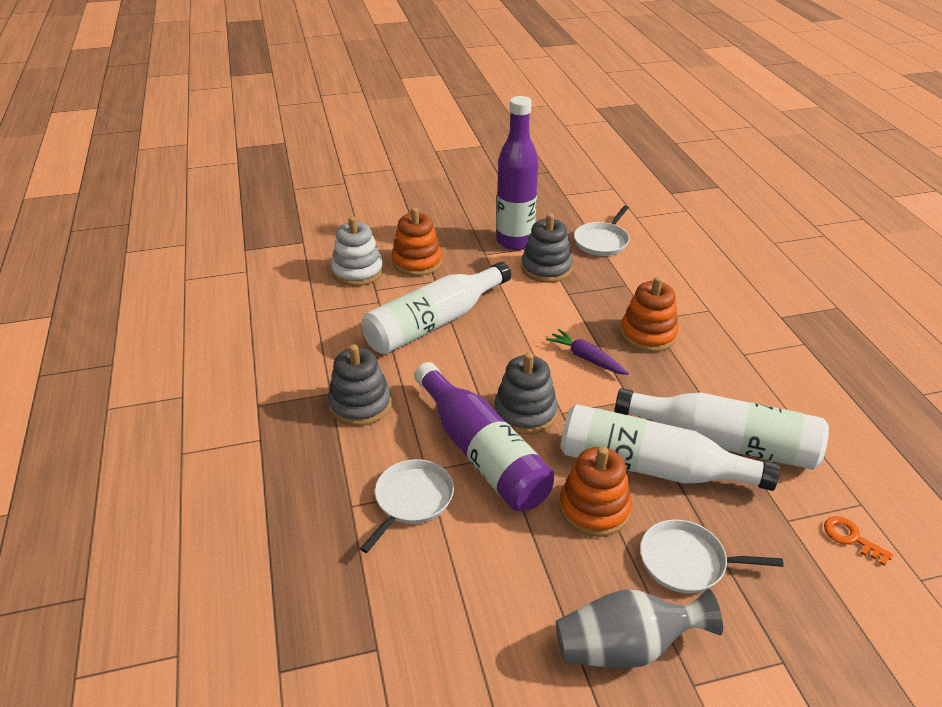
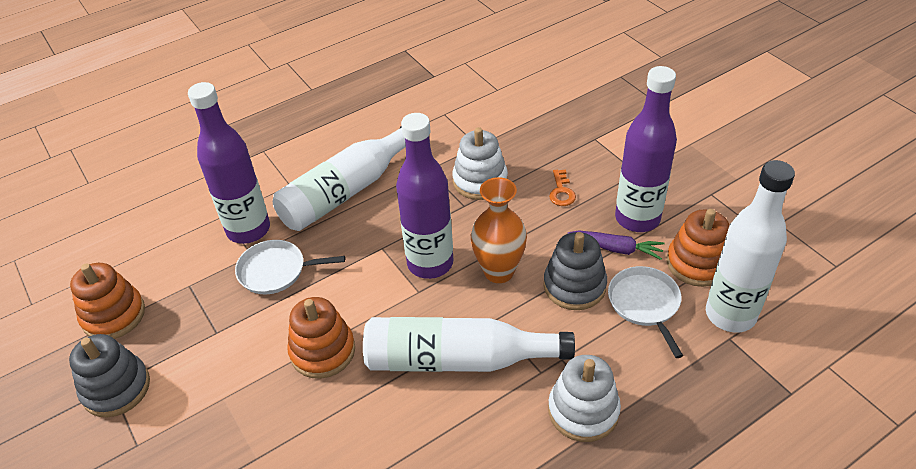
grey stacking toy: [328,344,391,426] [494,352,558,435] [521,213,573,283] = 3 -> [69,334,150,417] [543,232,607,310] = 2
grey vase: [556,588,723,668] = 1 -> none = 0
orange vase: none = 0 -> [471,177,527,283] = 1
purple bottle: [414,362,554,511] [496,96,539,250] = 2 -> [188,82,270,244] [396,113,454,279] [615,66,677,232] = 3
white pan: [360,459,454,553] [574,205,629,256] [640,519,784,593] = 3 -> [235,240,345,294] [608,266,683,358] = 2
white stacking toy: [331,216,383,286] = 1 -> [452,127,508,200] [548,355,621,442] = 2

